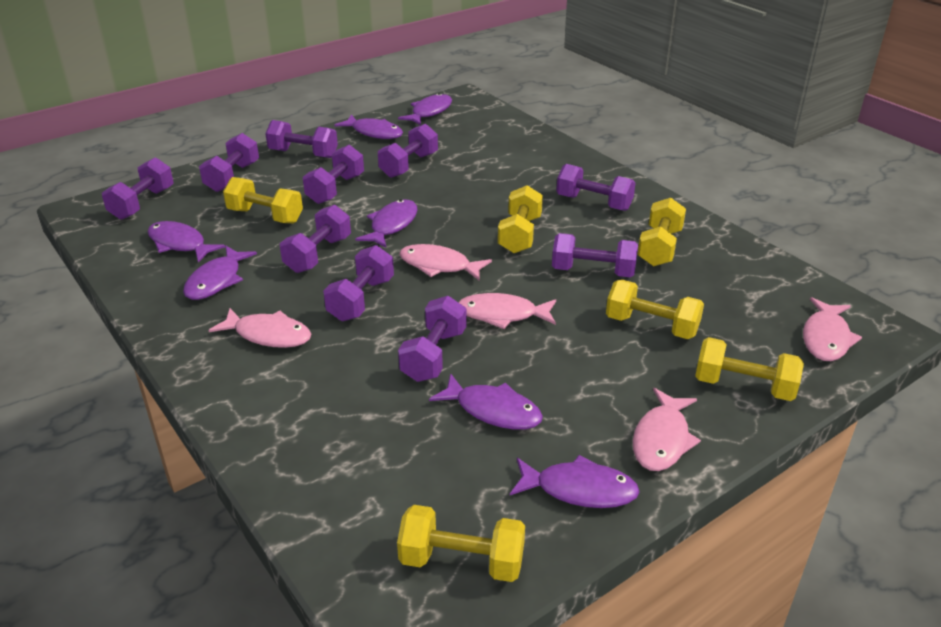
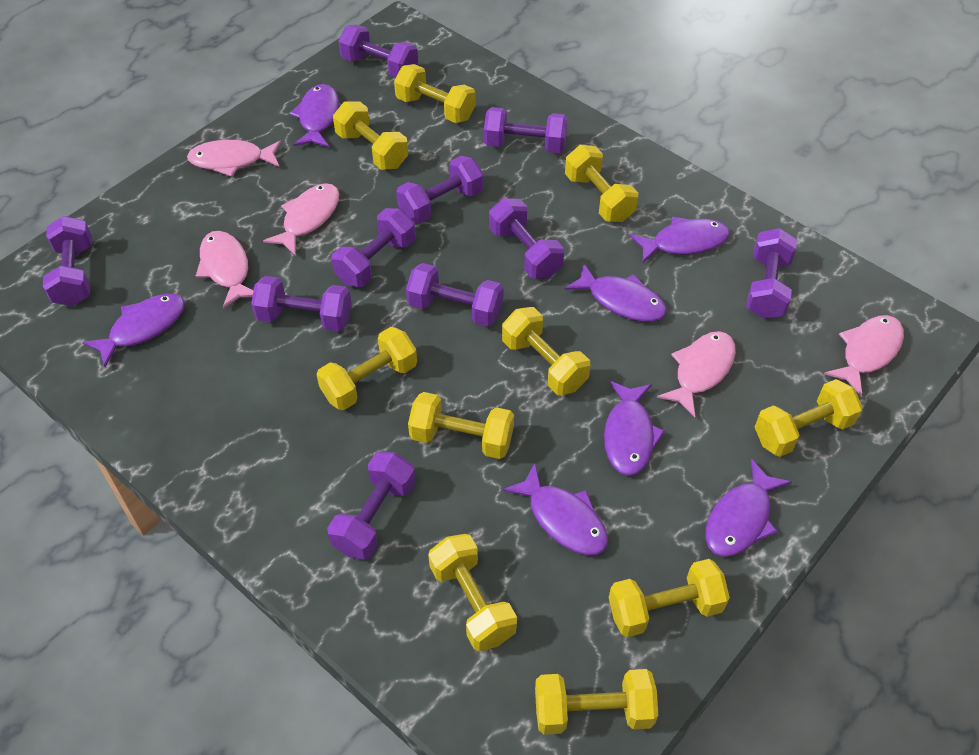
yellow dumbbell: [223,177,303,223] [397,505,525,582] [498,185,543,253] [606,280,704,339] [637,198,686,266] [695,337,804,401] = 6 -> [317,327,417,410] [333,101,408,170] [394,64,476,123] [408,392,514,459] [428,534,517,651] [502,307,590,395] [535,669,658,735] [565,145,638,222] [609,559,730,637] [755,379,863,457] = 10

